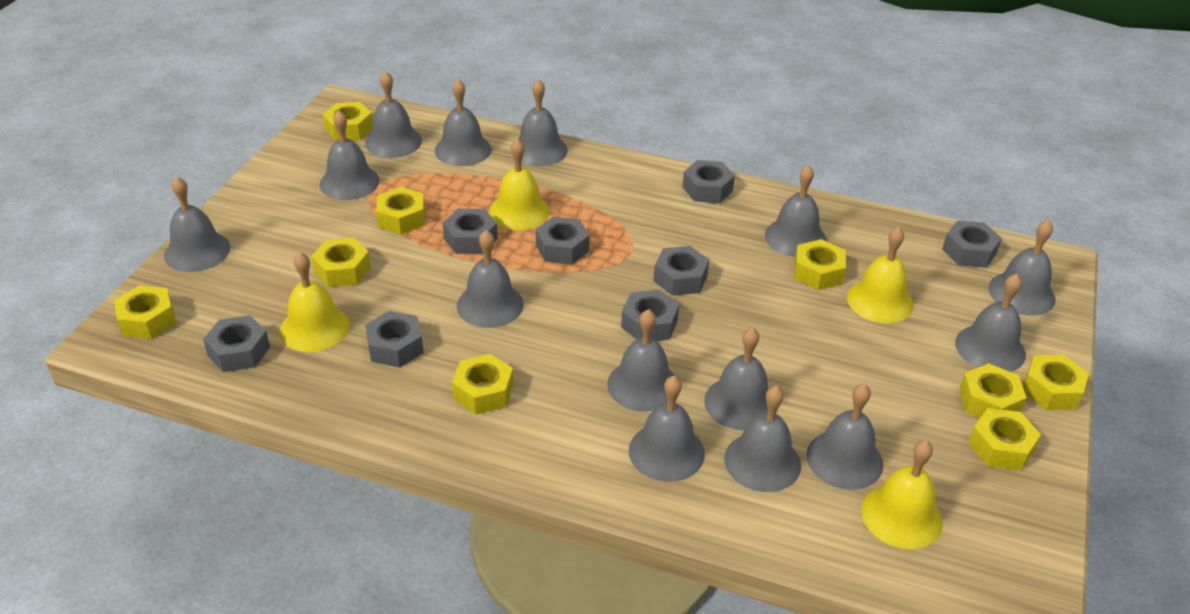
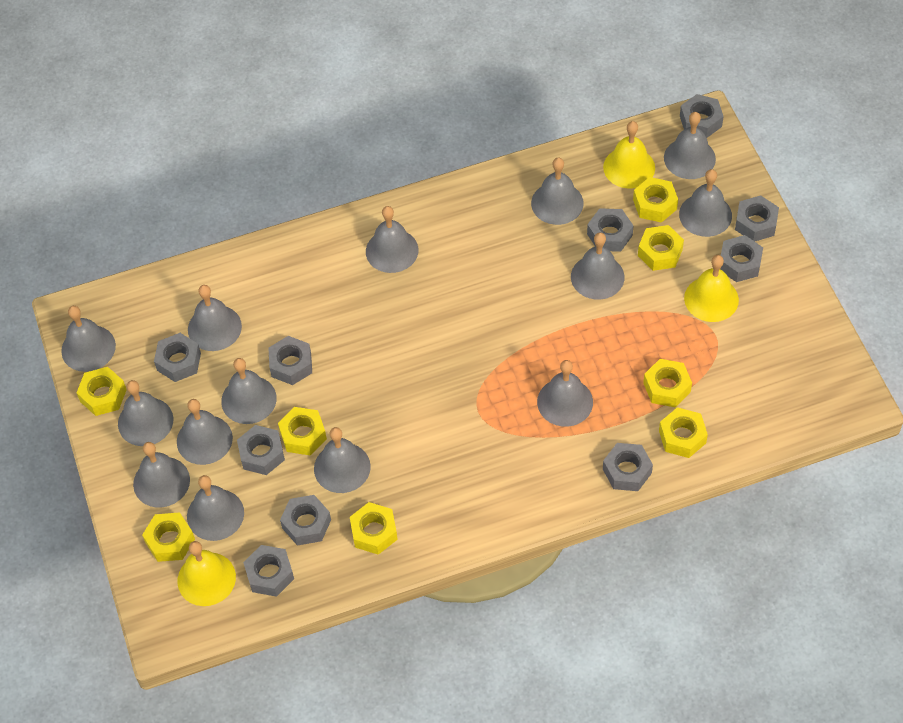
grey nut: [203,315,270,372] [365,311,424,368] [443,209,498,254] [536,217,590,265] [621,290,679,341] [654,246,709,296] [682,160,735,203] [942,220,1002,268] = 8 -> [154,333,201,382] [237,425,285,475] [243,545,294,597] [268,336,312,385] [280,495,331,546] [587,208,633,252] [603,443,653,491] [680,94,724,138] [720,235,763,282] [735,195,779,241] = 10
yellow bell: [280,252,350,352] [489,139,550,230] [847,227,914,323] [861,440,943,549] = 4 -> [178,541,236,606] [603,121,655,189] [684,255,739,322] = 3
yellow nut: [114,285,176,339] [311,238,371,287] [323,102,373,141] [376,187,425,235] [452,354,513,414] [794,239,846,290] [959,363,1026,418] [968,408,1041,470] [1023,355,1089,410] = 9 -> [77,367,127,416] [142,512,195,562] [278,407,327,455] [350,502,398,555] [633,177,678,223] [638,225,684,271] [643,359,692,407] [659,407,708,458] = 8

